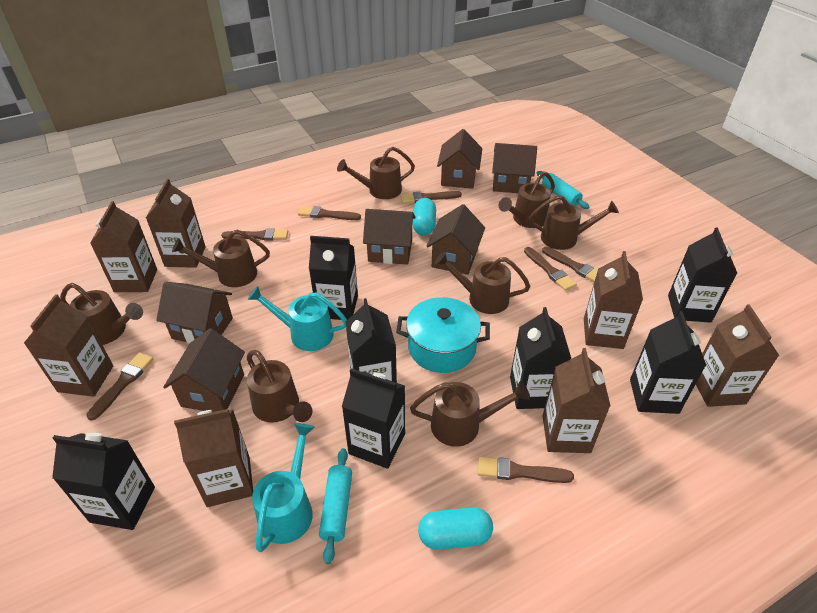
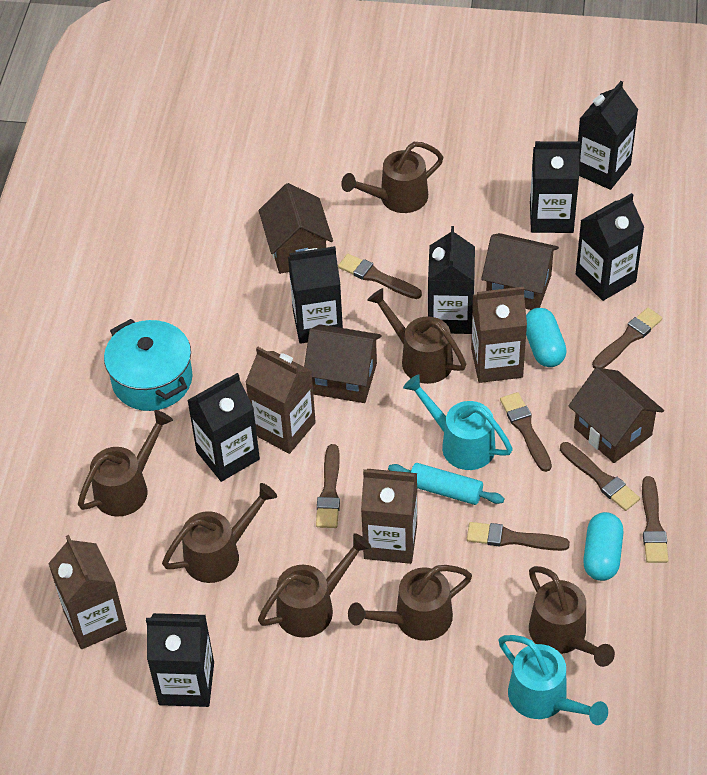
brown carton: [24,294,113,397] [90,201,157,292] [146,179,206,268] [174,409,253,507] [542,348,610,453] [584,251,643,349] [696,304,780,407] = 7 -> [48,535,127,649] [245,347,316,454] [361,469,417,564] [471,287,527,383] = 4
brown house: [156,282,233,344] [163,328,245,412] [363,209,416,265] [426,204,485,275] [437,129,483,189] [492,143,537,193] = 6 -> [259,183,333,274] [304,324,381,403] [481,233,559,310] [569,368,664,463] = 4
brown watering can: [60,283,143,345] [172,230,270,287] [247,350,313,423] [337,147,415,199] [410,382,530,447] [435,251,530,314] [499,171,555,228] [529,195,619,250] = 8 -> [78,410,173,517] [162,483,277,583] [258,533,371,638] [341,142,443,213] [348,565,472,641] [367,288,466,384] [529,566,615,667] = 7
turquoise rolling pin: [319,448,352,564] [536,171,589,209] = 2 -> [388,463,504,505] = 1

